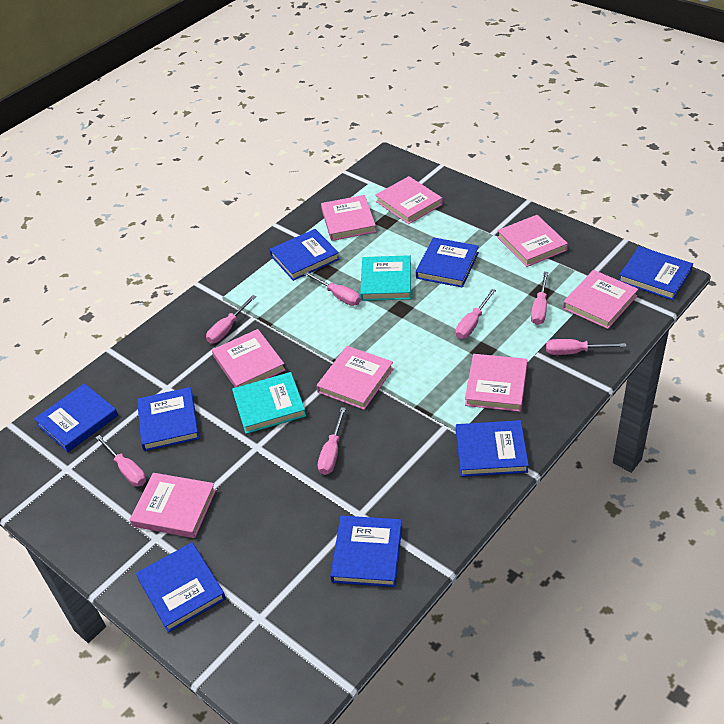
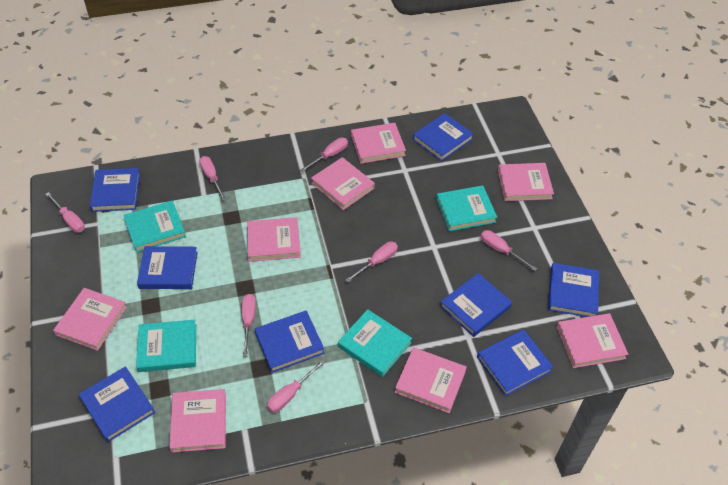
turquoise book: [232,372,306,434] [360,255,411,301] = 2 -> [124,200,186,253] [136,320,196,372] [338,309,412,377] [436,186,497,231] = 4

